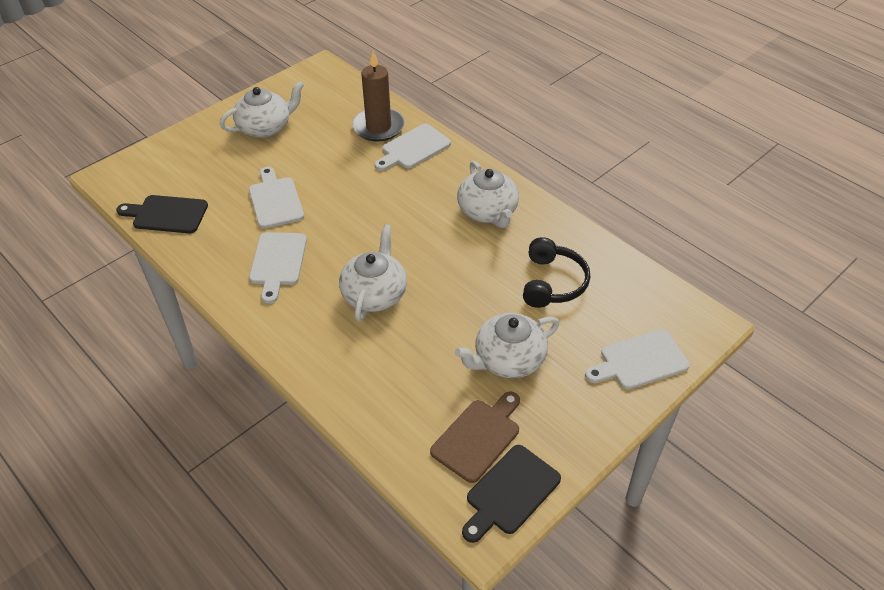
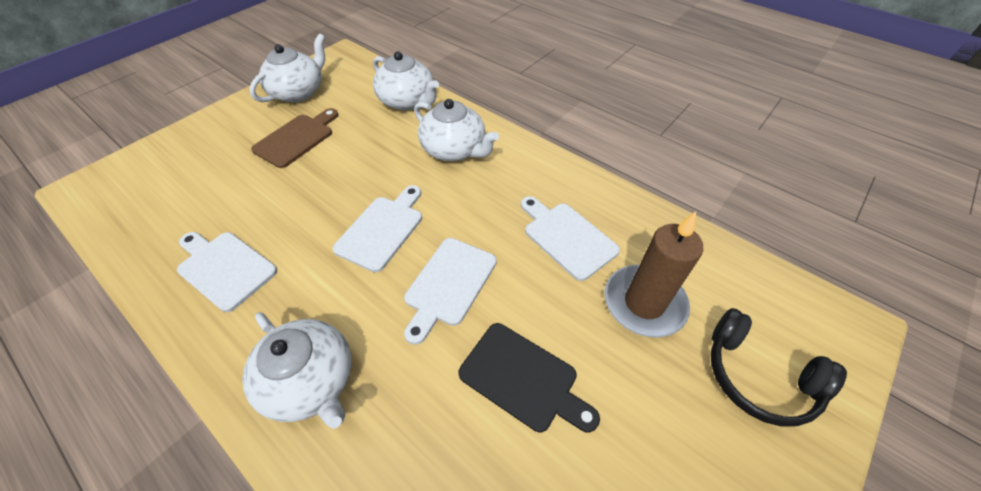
black cutting board: [116,195,208,233] [462,445,561,543] = 2 -> [458,323,600,432] = 1

